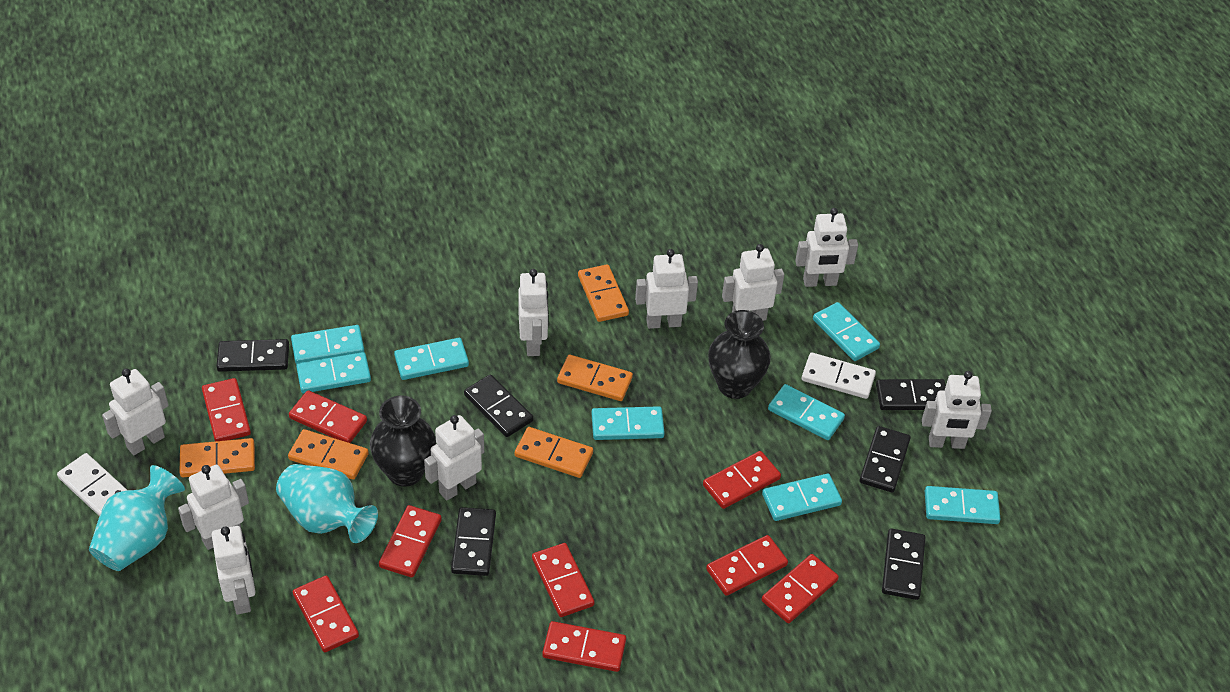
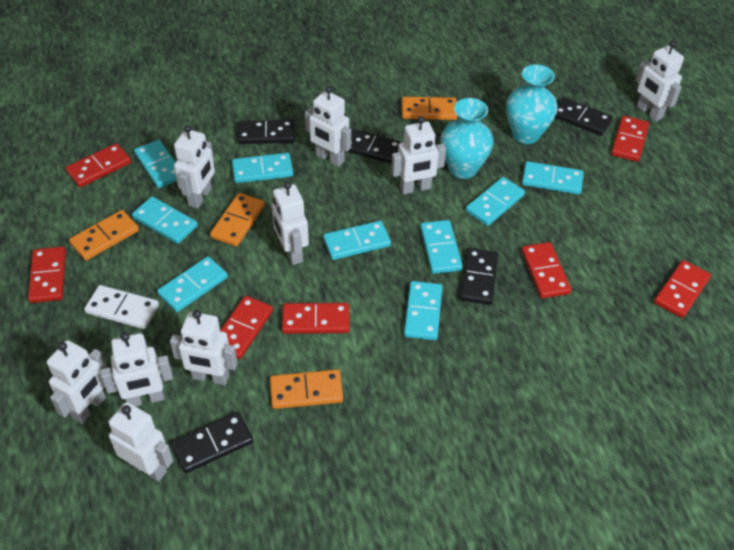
black domino: [216,339,289,372] [451,507,496,576] [464,374,533,437] [860,426,911,493] [876,379,946,410] [882,529,925,600] = 6 -> [172,412,253,473] [237,119,295,144] [347,128,402,164] [460,248,498,305] [555,97,613,136] = 5
black vase: [370,396,436,487] [708,310,771,399] = 2 -> none = 0
orange domino: [180,438,255,477] [288,429,369,480] [515,427,593,478] [557,355,633,401] [578,264,629,322] = 5 -> [69,210,139,261] [210,193,265,246] [270,369,343,409] [402,97,458,120] = 4
red domino: [202,378,251,441] [289,390,367,443] [293,576,359,652] [379,505,442,578] [532,543,594,617] [542,621,626,672] [703,451,781,509] [706,535,788,596] [762,554,839,623] = 9 -> [28,246,66,303] [65,143,131,187] [220,296,273,359] [282,303,350,334] [521,242,571,298] [611,116,649,162] [654,260,711,318] = 7
turquoise domino: [291,325,364,364] [296,352,371,393] [394,338,469,380] [591,406,665,440] [762,474,842,521] [768,384,845,440] [813,302,880,361] [925,486,1001,524] = 8 -> [132,196,198,244] [134,140,177,188] [157,256,228,312] [232,153,293,183] [323,221,391,260] [404,281,442,340] [420,220,463,274] [466,177,525,226] [522,161,584,195] = 9
white domino: [57,453,127,516] [802,352,876,399] = 2 -> [84,285,159,329] = 1

